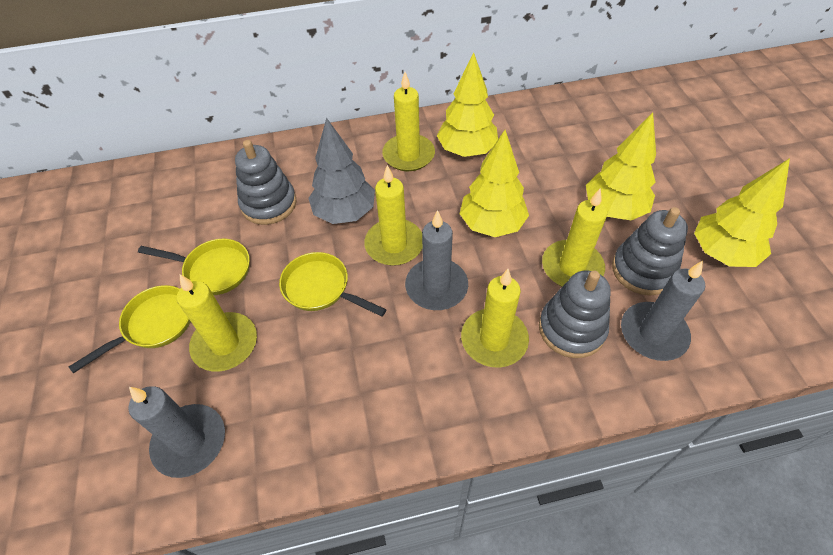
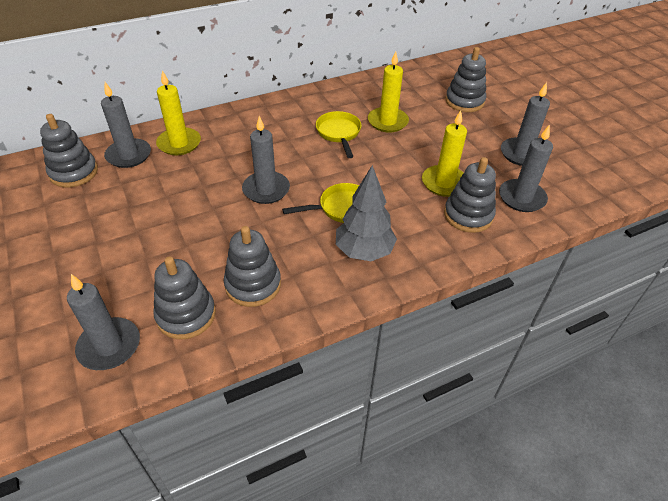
grey candle: [129,386,225,478] [405,210,468,310] [621,261,705,361] = 3 -> [67,274,140,370] [101,82,151,168] [242,116,290,204] [499,124,553,212] [501,82,550,166] = 5
grey stacking toy: [235,140,296,225] [539,271,611,358] [612,207,688,295] = 3 -> [40,114,98,187] [153,256,216,339] [224,226,281,307] [444,157,496,233] [445,47,486,112] = 5
yellow candle: [177,274,257,372] [364,165,422,266] [382,72,435,171] [461,269,529,368] [542,189,607,287] = 5 -> [156,70,201,155] [368,51,409,132] [422,110,467,197] = 3
yellow pan: [69,285,191,373] [138,239,250,295] [279,252,387,317] = 3 -> [282,183,359,223] [316,111,361,158] = 2
yellow tree: [437,52,498,157] [460,130,529,237] [586,113,656,220] [694,158,790,267] = 4 -> none = 0

